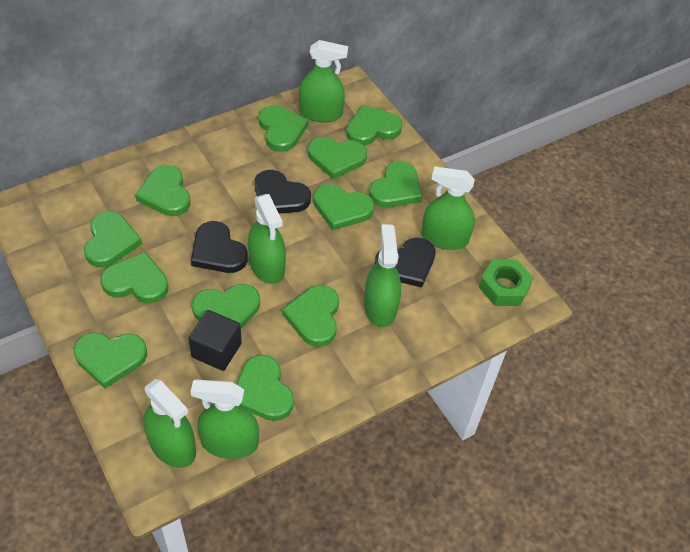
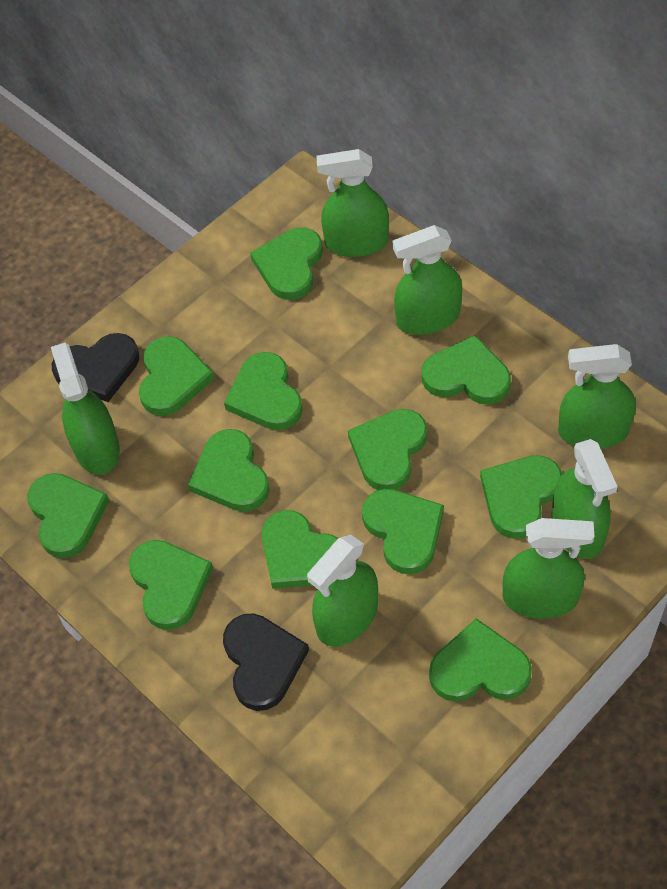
black cube: [189,310,242,371] = 1 -> none = 0
black heart: [191,221,248,273] [255,170,311,214] [374,237,436,287] = 3 -> [52,333,139,402] [223,613,309,711] = 2
green nut: [479,259,533,306] = 1 -> none = 0
green spray bottle: [143,379,196,468] [191,380,259,459] [248,194,286,284] [299,40,348,122] [364,225,401,327] [421,167,475,250] = 6 -> [51,343,120,475] [307,535,378,647] [316,149,389,257] [392,225,462,335] [503,518,594,619] [552,439,618,559] [558,344,636,449] = 7

